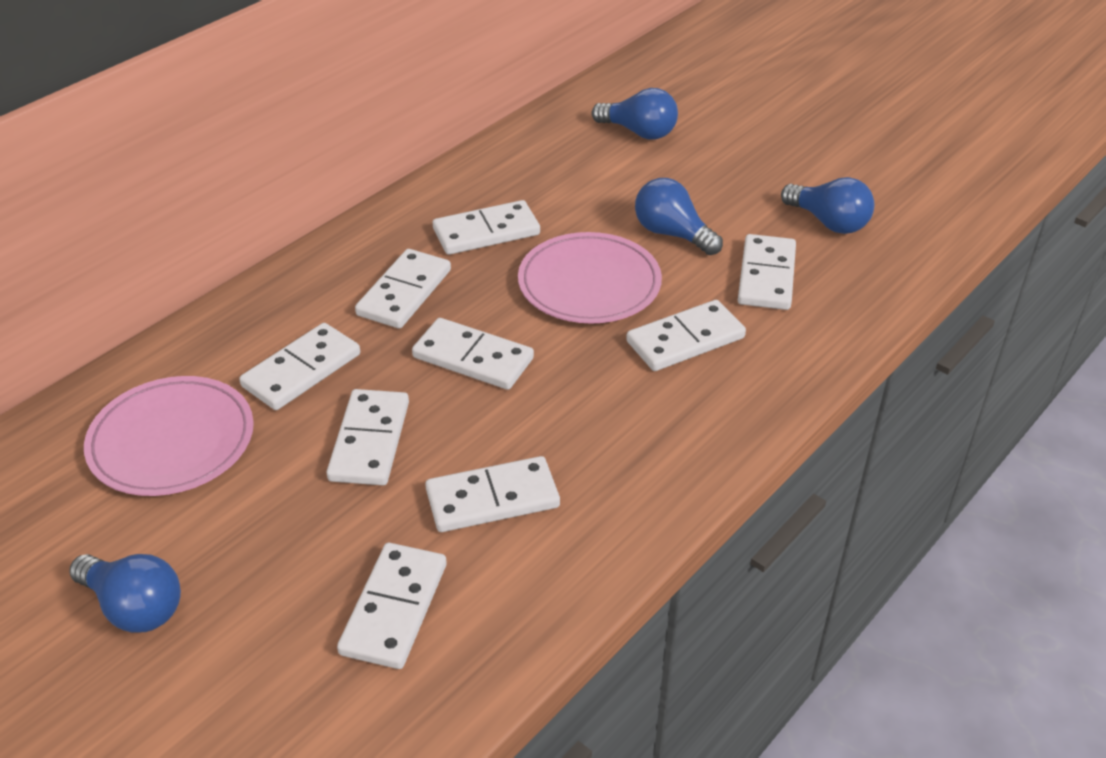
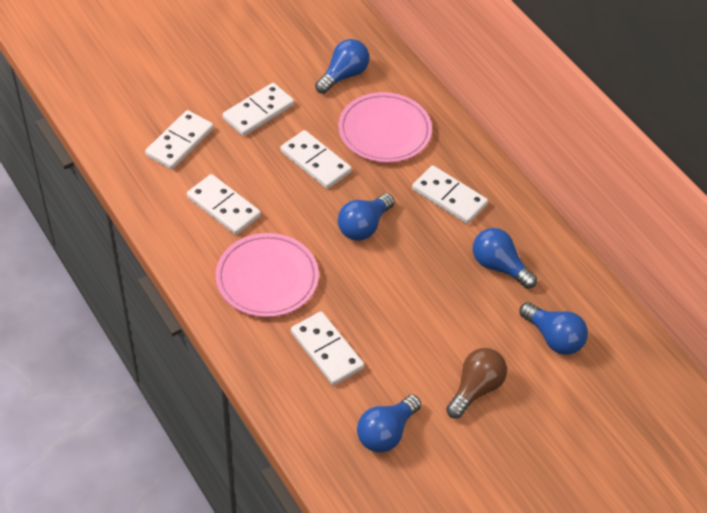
blue light bulb: [69,554,181,633] [592,88,678,140] [635,178,723,255] [781,177,874,234] = 4 -> [315,39,370,94] [338,193,395,241] [357,395,421,453] [473,228,537,289] [520,302,588,355] = 5
brown light bulb: none = 0 -> [446,348,507,419] = 1
white domino: [239,323,360,410] [327,389,409,485] [337,543,447,669] [355,249,451,329] [412,318,534,390] [425,456,560,532] [433,200,540,255] [626,300,746,371] [738,234,796,310] = 9 -> [145,110,214,170] [187,174,261,235] [223,83,294,136] [280,130,352,189] [291,311,364,385] [412,165,488,224] = 6

